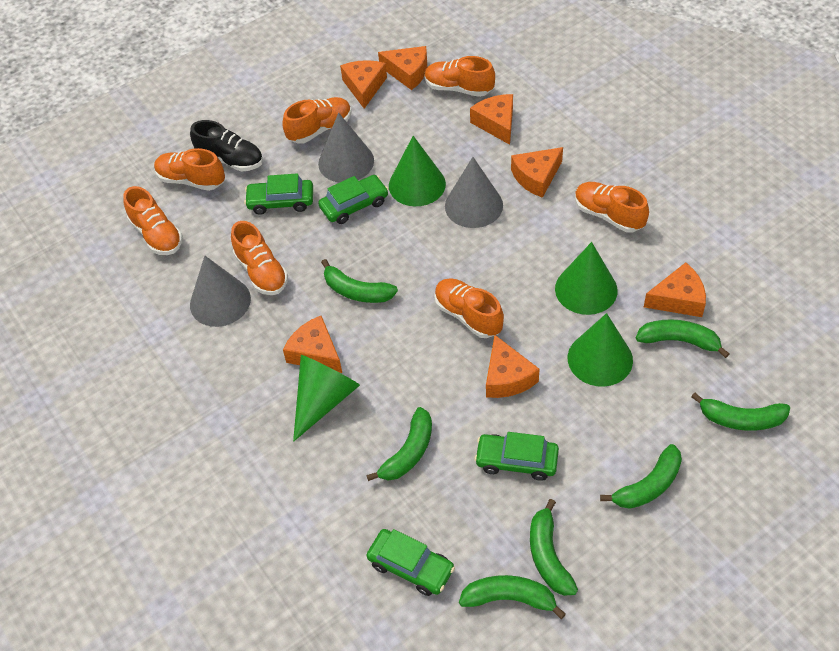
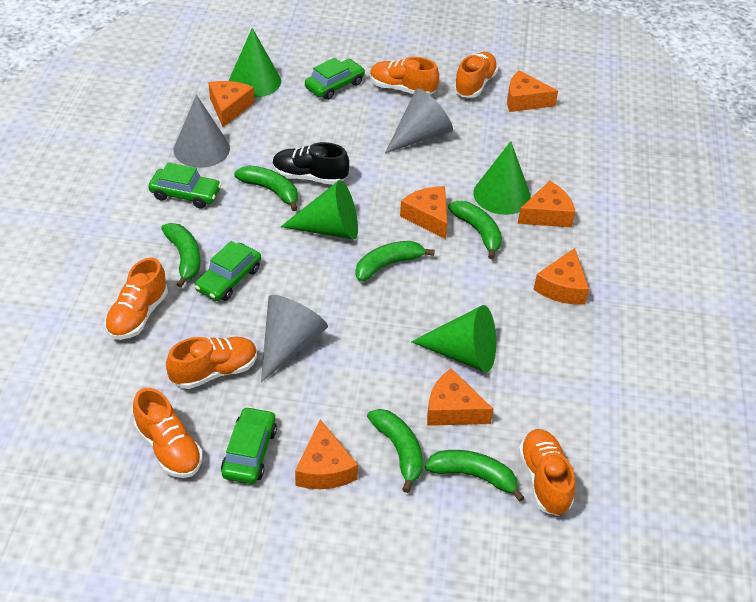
green banana: [321,259,398,303] [366,407,432,481] [459,575,566,619] [530,499,578,596] [600,444,682,509] [636,319,729,358] [691,393,790,431] = 7 -> [161,223,200,288] [234,166,298,211] [355,241,435,282] [367,409,423,493] [424,450,525,502] [448,201,502,259] = 6
orange shoe: [123,186,183,255] [154,148,225,191] [231,221,288,295] [282,97,351,144] [425,56,495,97] [434,278,504,338] [575,182,649,233] = 7 -> [104,257,168,340] [133,388,203,478] [166,337,257,389] [370,57,439,95] [454,52,498,98] [519,429,575,516] = 6

